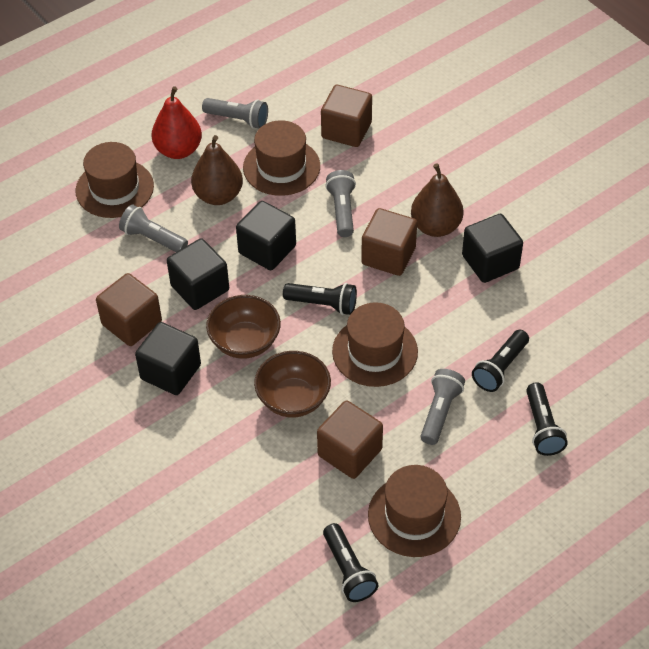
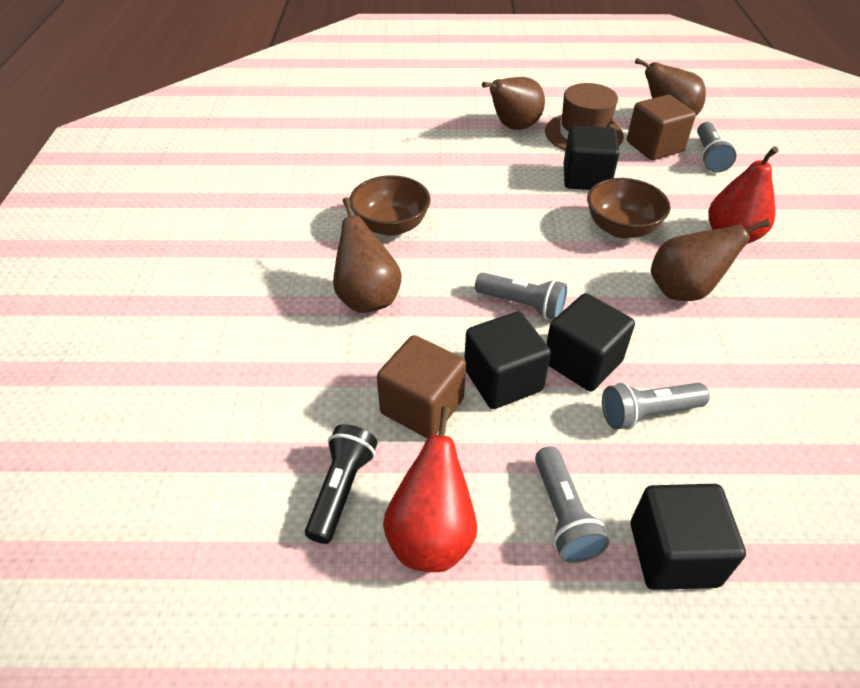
black flashlight: [283,283,357,315] [323,523,378,602] [472,330,529,392] [526,382,568,456] = 4 -> [305,424,377,544] = 1
brown cube: [96,273,162,346] [317,400,383,479] [321,85,372,147] [361,208,417,276] = 4 -> [377,335,466,439] [627,95,696,160] = 2
brown hat: [75,142,154,218] [243,120,320,196] [332,302,418,387] [368,465,461,557] = 4 -> [545,83,624,151] = 1
brown pear: [191,135,243,205] [411,163,464,237] = 2 -> [333,197,402,313] [482,77,545,130] [635,58,706,116] [651,220,770,301] = 4
red pear: [151,86,202,159] = 1 -> [383,407,477,572] [708,146,779,244] = 2

